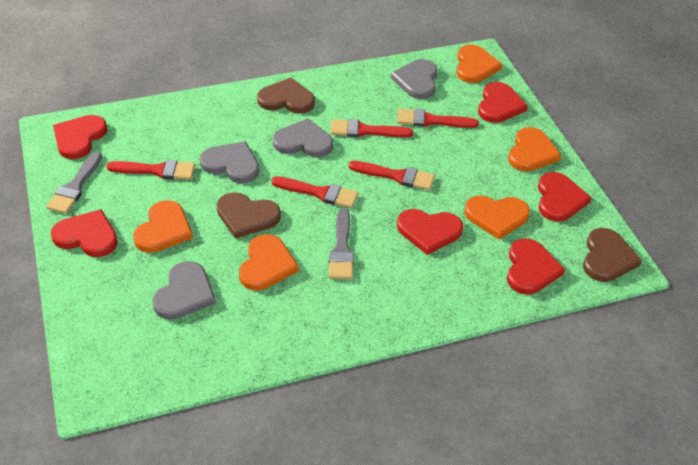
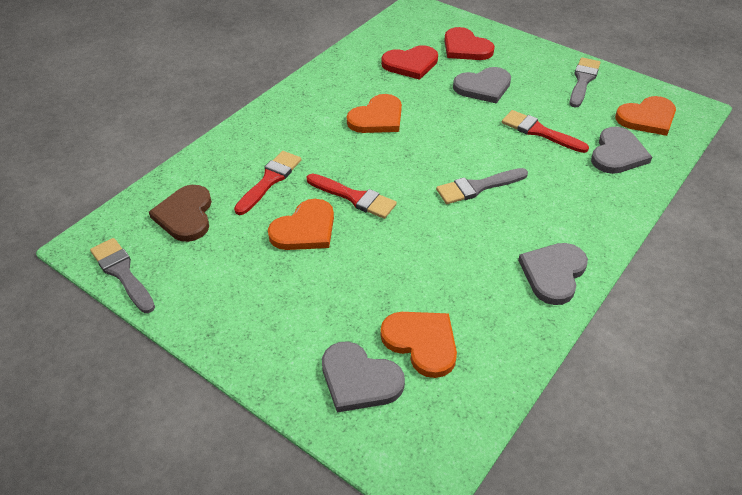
brown heart: [217,192,281,239] [257,78,315,113] [583,228,642,282] = 3 -> [149,185,212,242] = 1
grey brush: [46,151,102,214] [328,209,354,279] = 2 -> [90,238,155,313] [436,168,528,204] [569,57,601,108] = 3
orange heart: [133,200,193,253] [239,234,299,291] [456,45,503,83] [464,195,530,240] [508,127,562,172] = 5 -> [268,199,334,250] [347,94,402,133] [380,312,457,378] [615,96,676,136] = 4
red brush: [107,160,195,180] [271,176,358,208] [330,119,413,137] [349,161,435,190] [397,109,479,128] = 5 -> [234,151,301,215] [307,174,397,219] [502,110,589,153] = 3
red heart: [51,209,118,257] [53,115,107,159] [397,209,463,255] [478,82,528,123] [507,238,565,294] [538,172,592,222] = 6 -> [381,45,438,80] [444,27,495,60] = 2

